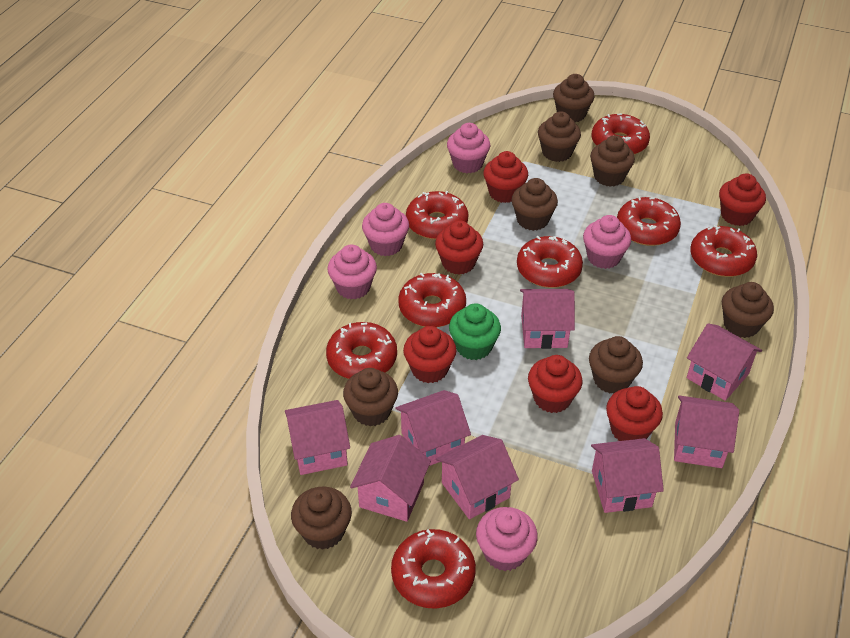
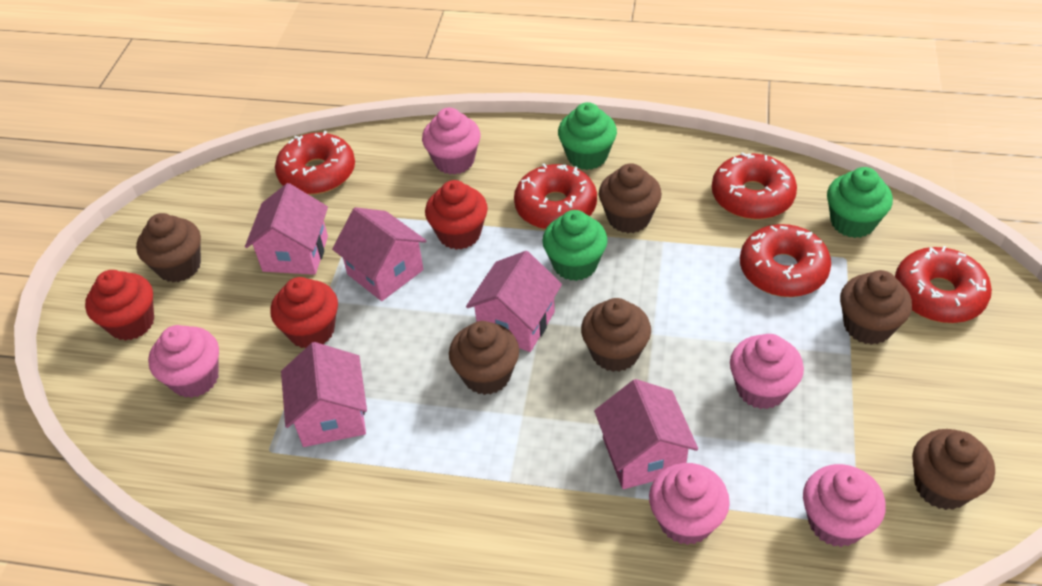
brown cupcake: [291,486,352,550] [343,368,398,427] [512,178,558,231] [538,111,581,162] [553,74,594,123] [589,336,643,394] [590,135,635,187] [722,282,774,338] = 8 -> [136,213,201,282] [449,321,519,395] [581,298,651,372] [599,163,662,233] [840,270,912,345] [912,429,995,510] = 6
green cupcake: [449,303,501,360] = 1 -> [542,210,608,281] [558,102,617,170] [827,167,893,238] = 3
pink house: [285,400,350,475] [350,435,431,522] [395,390,471,466] [436,435,519,519] [520,289,575,349] [591,438,664,513] [674,395,739,468] [687,323,762,401] = 8 -> [245,183,328,275] [281,342,367,447] [332,207,427,301] [466,251,562,352] [594,379,698,489] = 5
red cupcake: [403,326,457,383] [435,220,483,275] [483,151,528,203] [528,355,583,413] [606,386,663,441] [719,173,766,226] = 6 -> [85,270,154,341] [270,277,338,348] [425,180,488,250] = 3
red donut: [326,322,397,379] [391,529,476,609] [399,273,466,327] [406,191,468,240] [517,236,583,288] [592,113,650,155] [617,196,681,246] [690,225,757,277] = 8 -> [275,131,355,195] [514,163,597,229] [712,152,797,220] [740,224,831,297] [895,246,992,323] = 5

